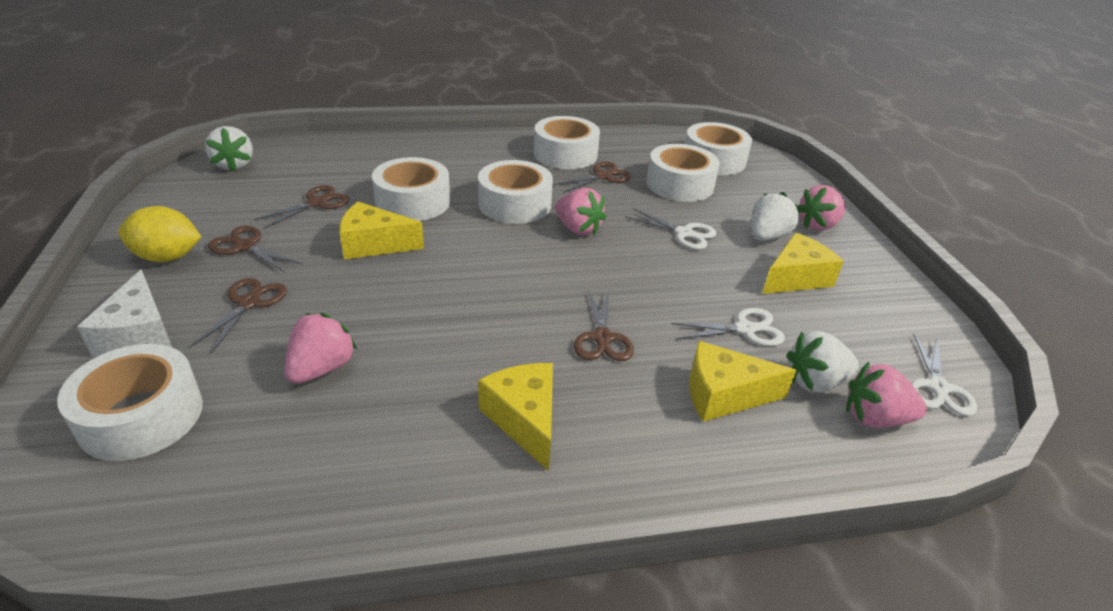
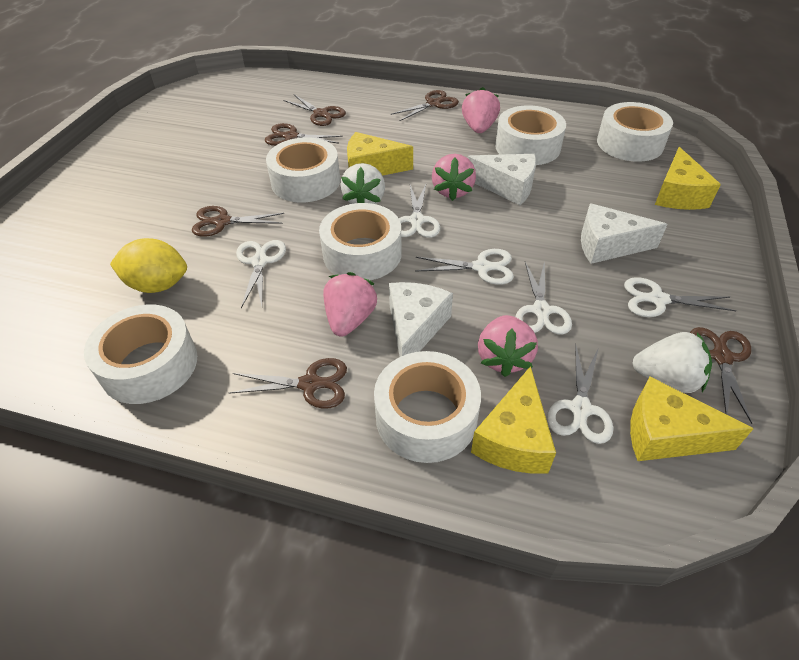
brown scissors: [189,278,287,354] [208,226,301,272] [254,185,350,228] [554,161,631,193] [574,290,634,361] = 5 -> [192,206,284,237] [229,358,347,409] [265,123,343,146] [283,95,346,126] [391,90,459,121] [690,327,752,424] = 6
white cheese: [77,270,172,357] = 1 -> [389,282,453,357] [467,154,536,205] [581,203,668,264] = 3
white scissors: [625,208,716,250] [671,308,785,346] [911,334,978,416] = 3 -> [236,240,286,308] [399,184,440,238] [415,249,514,285] [516,260,572,335] [547,344,613,444] [624,277,737,317] = 6
white strawberry: [205,126,253,172] [752,192,801,241] [787,331,859,393] = 3 -> [340,163,385,204] [632,332,712,393] = 2

